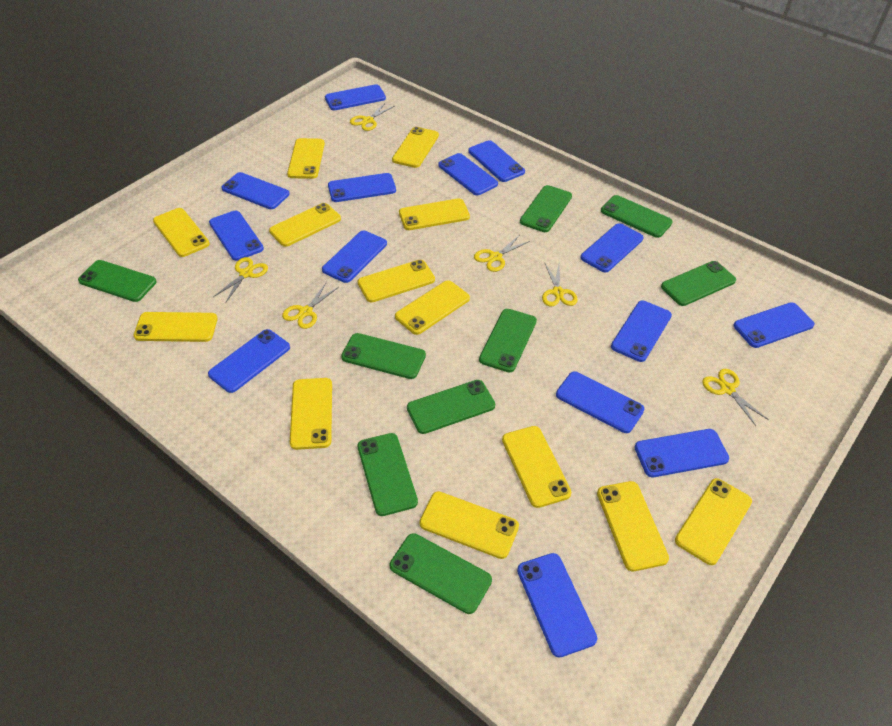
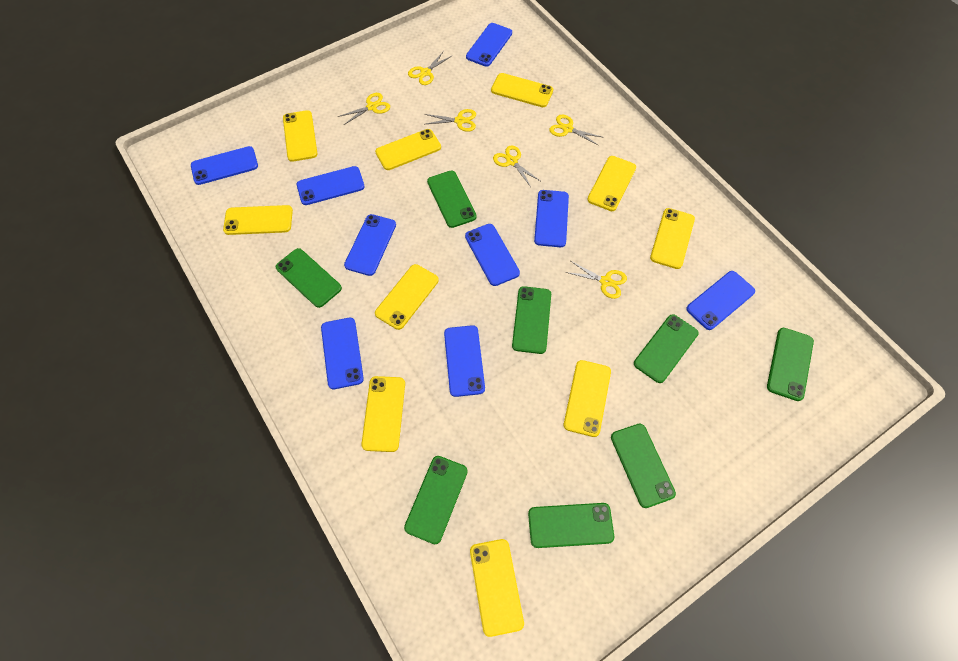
blue phone: [208,329,290,393] [209,211,264,261] [222,172,289,209] [322,231,387,283] [325,84,386,110] [328,173,396,202] [438,153,498,195] [469,140,525,182] [517,553,597,657] [556,371,644,433] [581,223,644,272] [611,301,672,362] [634,429,729,477] [733,302,815,348] = 14 -> [191,146,258,185] [297,166,365,205] [321,318,364,389] [344,214,396,276] [444,325,485,397] [465,224,520,286] [466,23,512,67] [534,190,569,247] [686,271,755,330] = 9
green phone: [78,260,157,302] [341,333,426,379] [358,433,418,516] [390,533,492,614] [407,380,495,434] [479,309,537,372] [520,185,572,232] [601,195,673,238] [661,261,736,306] = 9 -> [276,248,342,308] [404,456,468,544] [427,171,477,228] [512,286,551,354] [528,503,614,548] [611,424,676,508] [634,314,699,383] [767,328,814,401] = 8
yellow phone: [133,312,217,342] [153,208,210,257] [269,203,341,247] [287,138,325,179] [290,378,332,450] [358,260,435,302] [392,127,439,168] [395,280,470,335] [399,198,470,230] [419,491,519,559] [502,426,571,508] [597,481,669,571] [675,478,752,565] = 13 -> [223,205,293,235] [283,110,317,162] [362,376,405,452] [375,129,441,170] [375,264,439,330] [470,539,524,637] [491,73,553,107] [564,360,611,437] [587,156,636,211] [650,208,695,269] = 10

